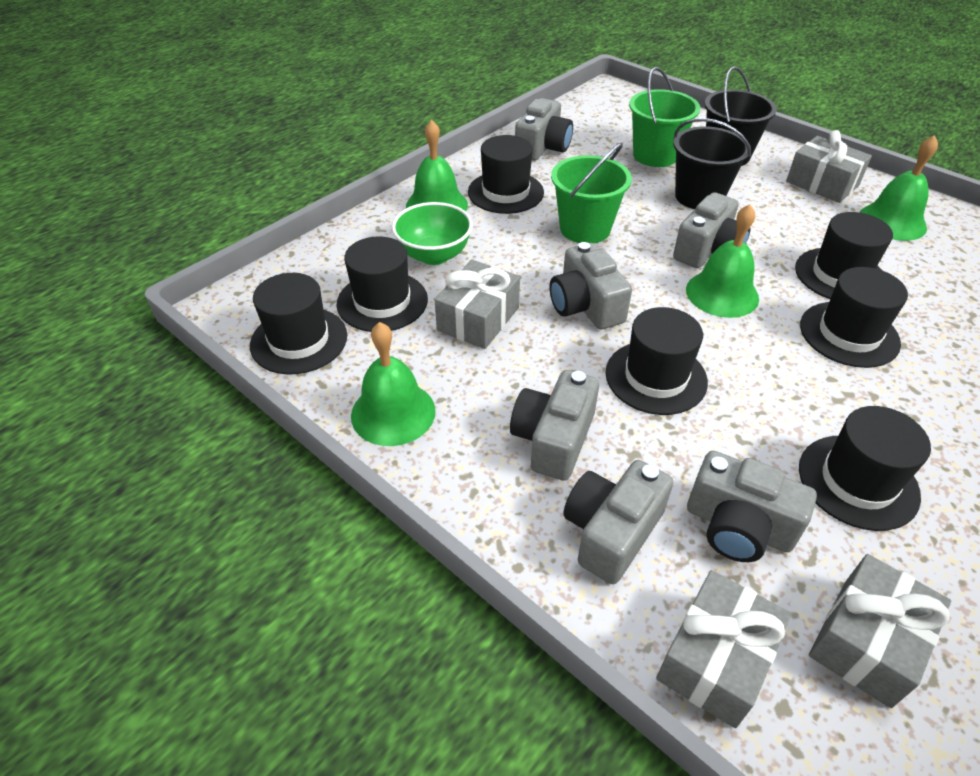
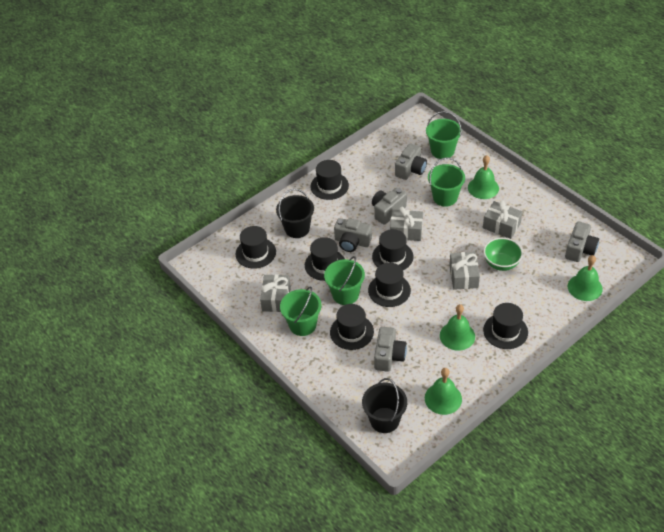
green bucket: [551,143,632,243] [629,67,701,167] = 2 -> [280,287,321,336] [324,256,365,305] [426,111,462,159] [428,157,465,207] = 4
grey camera: [510,370,599,481] [515,98,573,161] [550,242,632,330] [563,460,673,584] [673,192,750,268] [687,451,817,562] = 6 -> [334,218,372,252] [372,188,407,225] [374,327,407,372] [395,143,427,180] [565,221,599,262] = 5

